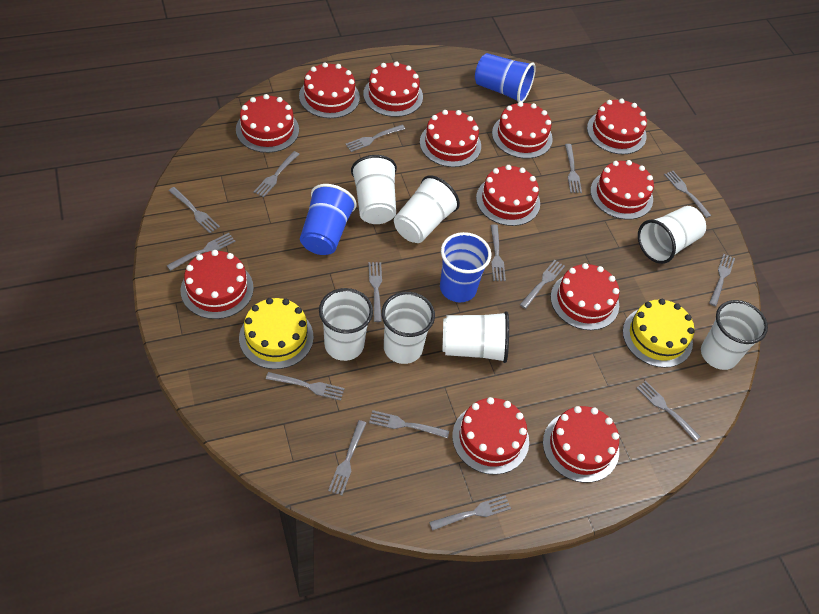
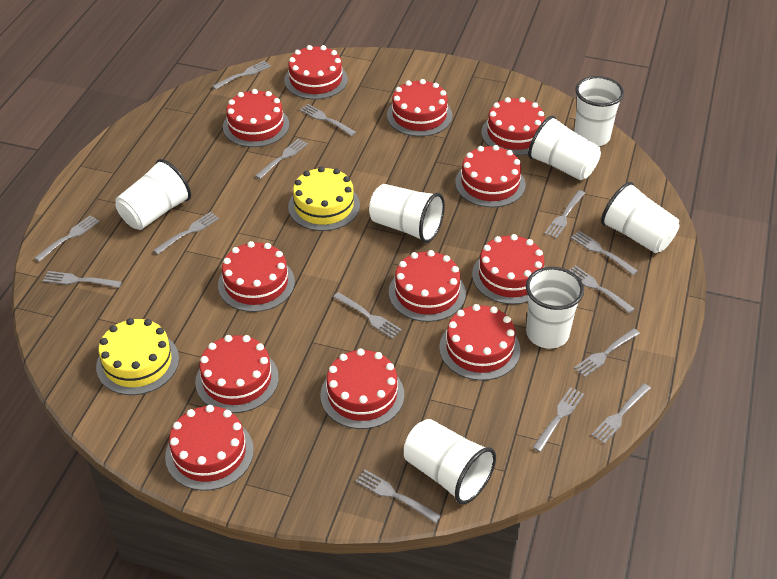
blue cup: [300,184,356,255] [440,232,491,302] [475,53,536,102] = 3 -> none = 0
grey fork: [166,233,235,271] [169,187,220,233] [254,151,299,197] [266,372,345,400] [328,420,366,495] [345,125,405,152] [369,262,382,322] [369,410,449,438] [429,495,511,531] [491,224,506,281] [520,260,565,309] [565,144,582,193] [637,381,700,441] [664,171,712,218] [709,254,735,306] = 15 -> [34,215,100,262] [43,271,122,288] [153,212,219,254] [212,61,271,90] [255,139,308,179] [300,104,356,136] [333,292,402,339] [356,470,441,523] [532,387,584,452] [544,190,585,239] [569,265,635,313] [571,231,638,275] [574,328,640,377] [591,383,651,444] = 14

